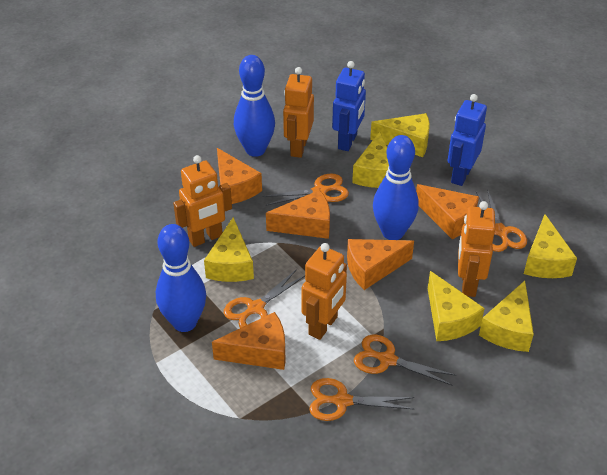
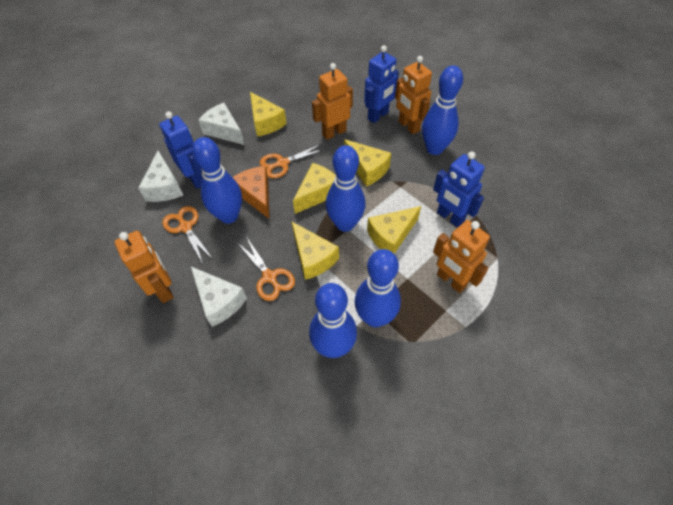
blue bowling pin: [156,224,206,332] [234,55,275,157] [373,135,419,240] = 3 -> [192,137,242,224] [309,283,357,358] [326,145,366,232] [355,249,401,327] [422,65,463,155] = 5
blue robot: [332,61,366,151] [448,94,487,186] = 2 -> [159,112,202,189] [364,45,399,123] [433,151,485,227] = 3
orange cheese: [212,312,286,370] [217,148,262,204] [266,190,330,239] [347,239,414,290] [416,184,479,240] = 5 -> [232,166,269,218] = 1
orange scissors: [224,269,305,328] [262,174,349,206] [309,378,415,421] [354,335,456,385] [476,189,527,252] = 5 -> [163,206,213,264] [238,238,295,301] [260,144,326,178] = 3
white cheese: none = 0 -> [138,151,183,202] [191,267,247,327] [198,103,244,145] = 3
yellow cheese: [204,217,254,282] [352,132,389,188] [370,113,430,157] [428,271,485,341] [479,281,534,352] [524,214,577,278] = 6 -> [250,92,287,137] [292,222,339,280] [293,163,336,214] [344,139,391,186] [367,206,421,254] = 5

